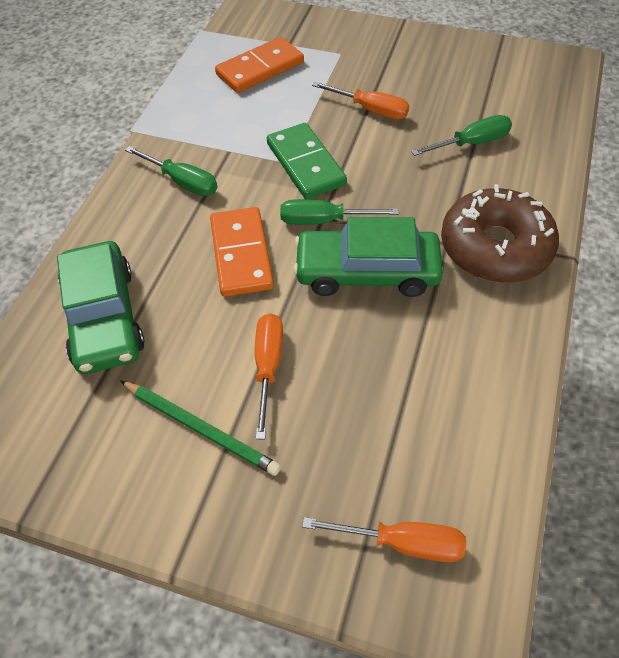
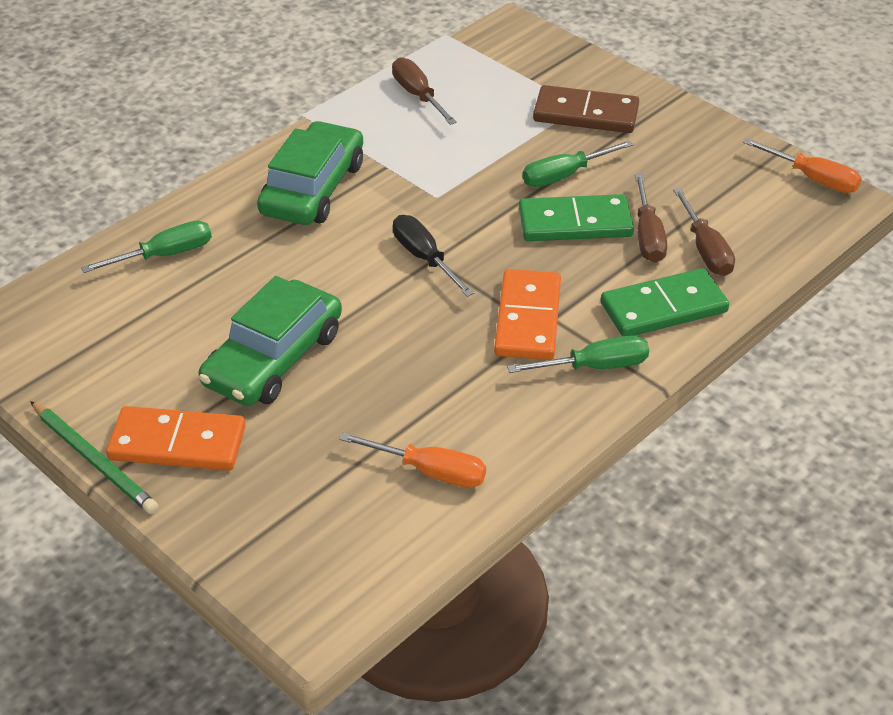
black screwdriver: none = 0 -> [393,215,474,297] = 1
brown domino: none = 0 -> [533,85,639,133] = 1
brown donut: [441,184,559,283] = 1 -> none = 0
brown screwdriver: none = 0 -> [392,57,457,125] [635,174,667,263] [673,188,735,276] = 3
green domino: [267,123,347,199] = 1 -> [519,194,634,241] [601,268,729,336] = 2
orange screwdriver: [255,313,283,440] [302,517,466,562] [312,82,409,120] = 3 -> [339,432,486,488] [743,138,862,193] = 2

